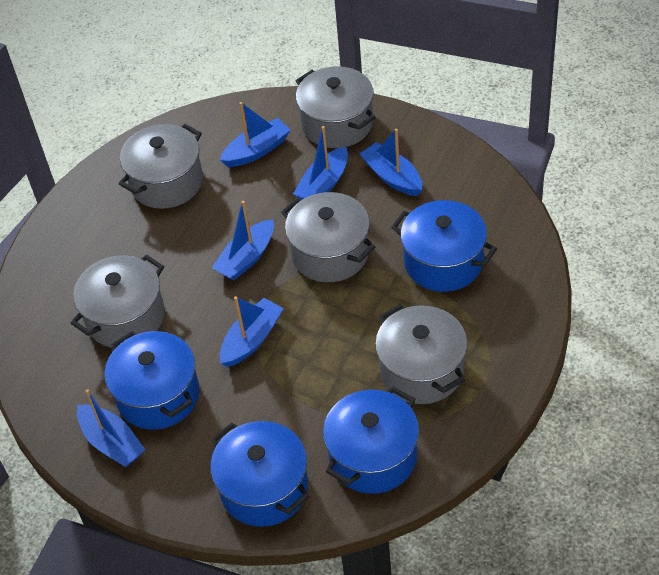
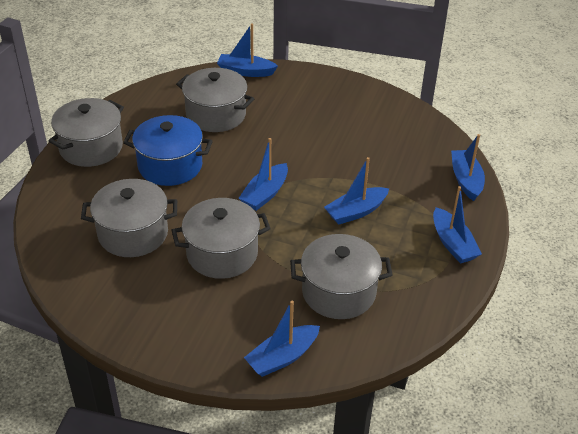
blue pot: [104,331,199,430] [211,421,310,527] [323,386,419,494] [391,200,497,292] = 4 -> [123,115,213,186] = 1

